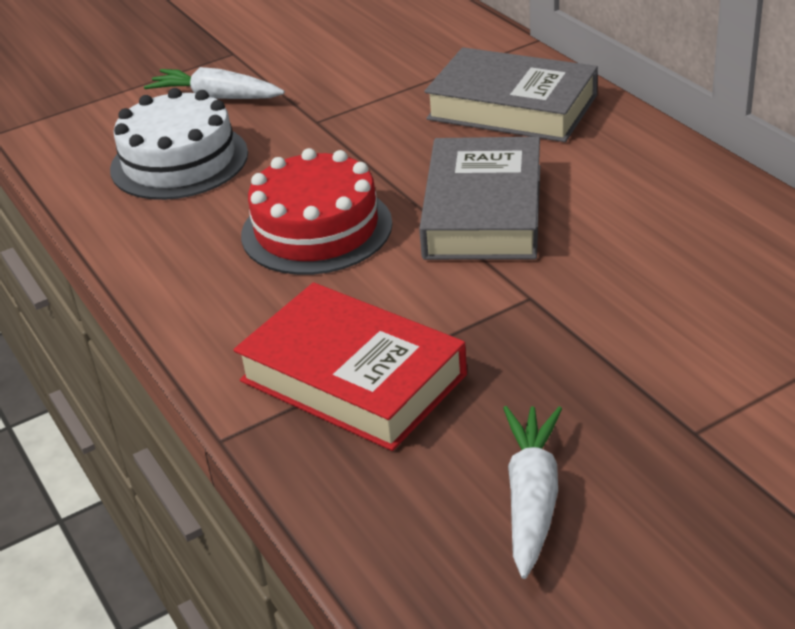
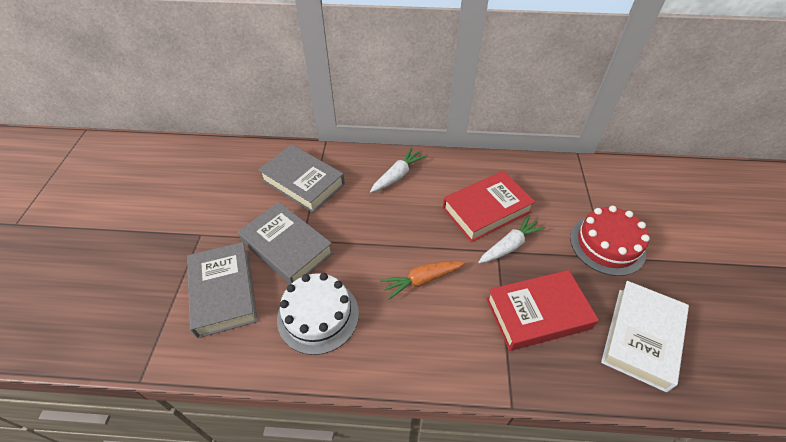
grey book: [419,137,540,260] [424,47,598,142] = 2 -> [187,242,258,338] [238,202,333,284] [258,144,345,213] = 3
orange carrot: none = 0 -> [380,260,466,300] = 1
red book: [233,282,467,451] = 1 -> [443,171,535,242] [486,270,599,351] = 2
white book: none = 0 -> [601,281,689,392] = 1

